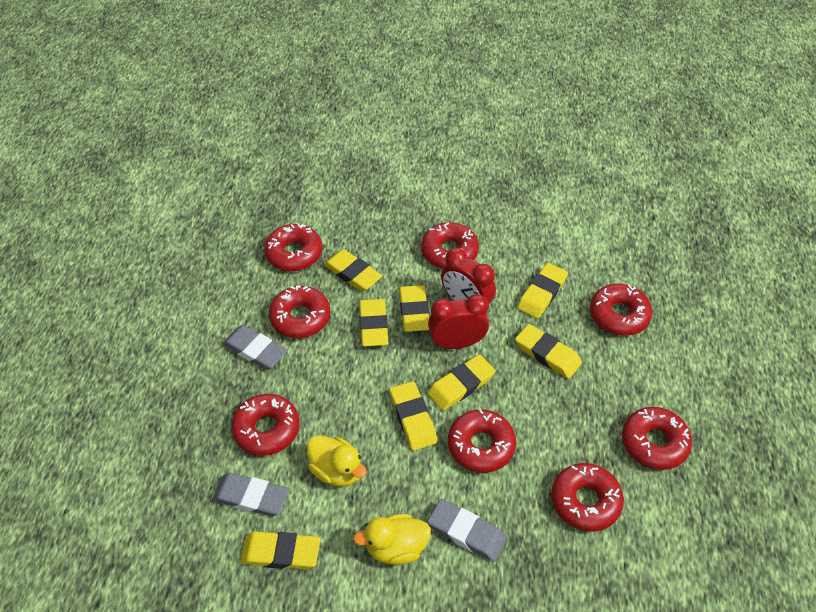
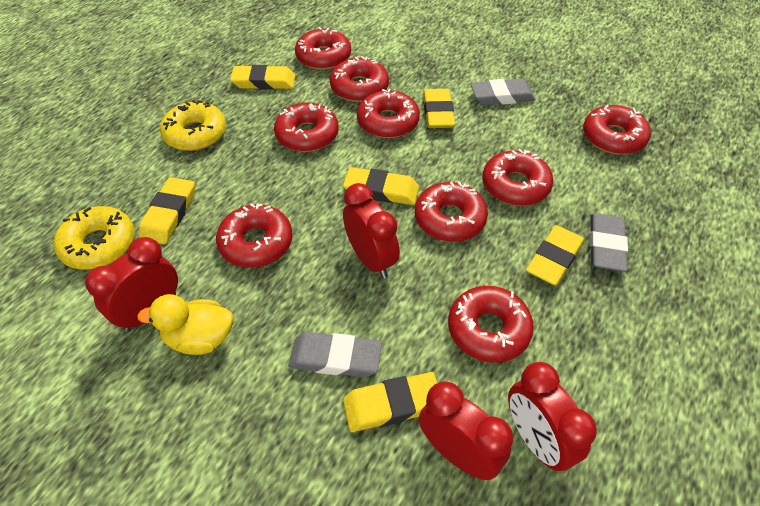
red clock: [428,294,489,349] [441,248,496,304] = 2 -> [85,237,178,332] [343,183,400,278] [419,381,513,480] [508,362,597,471] = 4
red donut: [231,394,300,456] [264,223,322,271] [269,285,330,338] [421,222,479,269] [448,409,516,473] [551,463,624,531] [590,284,652,336] [622,407,692,470] = 8 -> [216,203,293,268] [274,103,339,152] [295,27,351,70] [330,56,389,102] [357,89,420,138] [415,181,488,242] [448,286,534,363] [483,149,553,206] [583,105,651,155] = 9
yellow donut: none = 0 -> [54,206,134,270] [160,100,226,151] = 2
yellow duck: [307,435,367,486] [353,514,431,565] = 2 -> [137,294,233,355] = 1
yellow eraser: [240,531,320,570] [323,249,382,291] [359,299,389,347] [390,381,438,451] [399,285,429,332] [427,354,495,411] [515,324,582,379] [517,263,568,319] = 8 -> [139,177,195,244] [230,65,295,90] [343,167,419,205] [343,372,437,432] [423,89,455,128] [526,225,584,285] = 6

